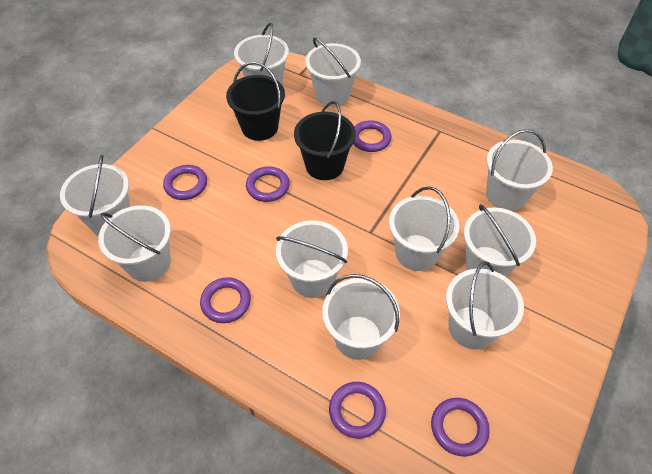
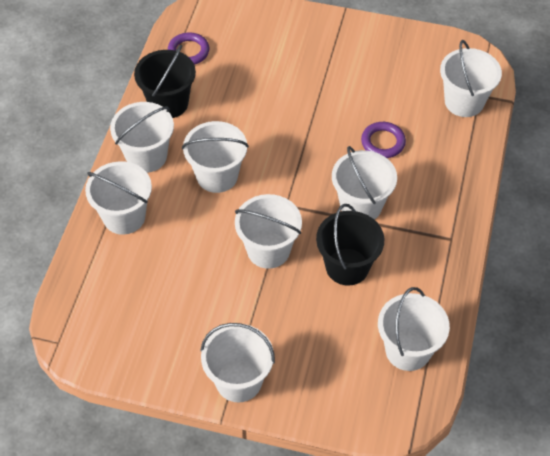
purple ring: [163,165,207,200] [200,277,251,323] [246,166,290,202] [329,382,386,439] [353,120,392,152] [431,398,490,456] = 6 -> [168,32,209,65] [361,122,406,158] = 2
white bucket: [60,155,130,236] [98,205,171,282] [234,23,289,84] [276,220,348,298] [305,37,361,106] [322,274,400,360] [389,186,459,271] [446,261,524,349] [464,204,536,277] [486,129,553,211] = 10 -> [85,161,152,235] [110,102,174,173] [182,121,249,193] [200,323,275,402] [235,194,302,269] [332,146,397,220] [378,287,450,371] [440,40,502,117] = 8

